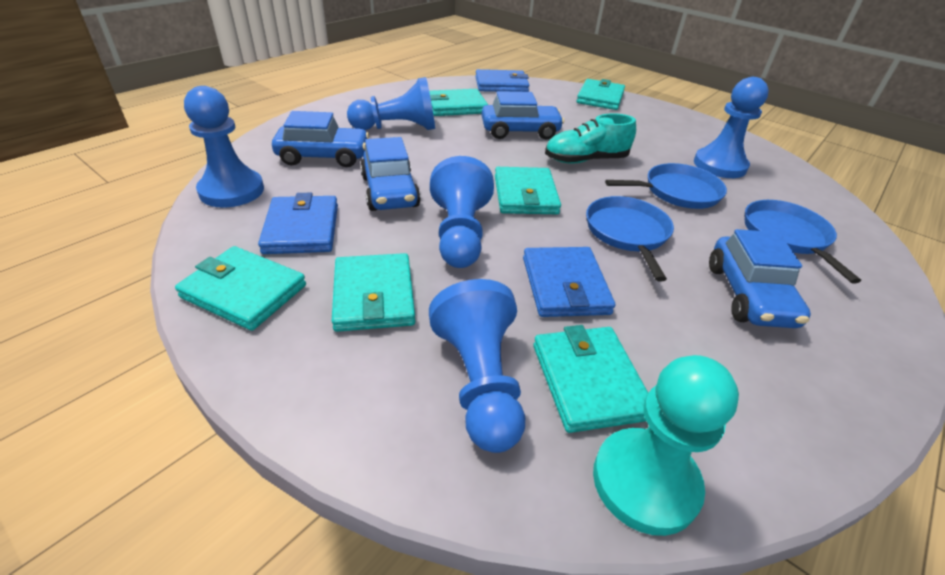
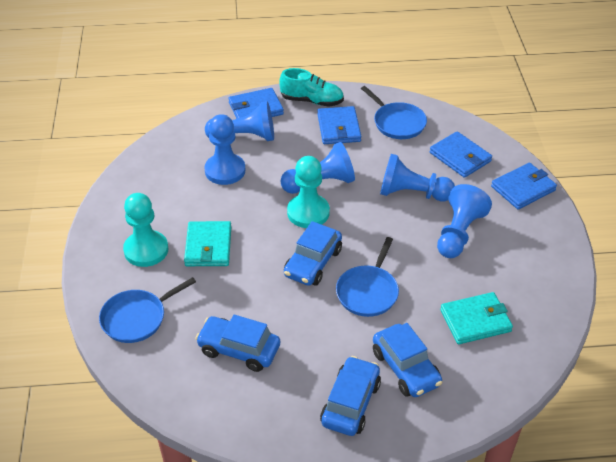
blue wallet: [258,193,338,254] [475,69,529,92] [523,247,615,317] = 3 -> [229,88,284,119] [317,106,361,144] [430,131,492,178] [491,163,557,210] = 4
turquoise pawn: [593,355,739,536] = 1 -> [123,193,168,267] [287,156,330,228] = 2
turquoise wallet: [175,246,306,331] [332,253,415,332] [429,89,488,116] [495,167,561,214] [533,325,648,433] [577,79,625,110] = 6 -> [184,221,231,266] [440,292,513,344] = 2

